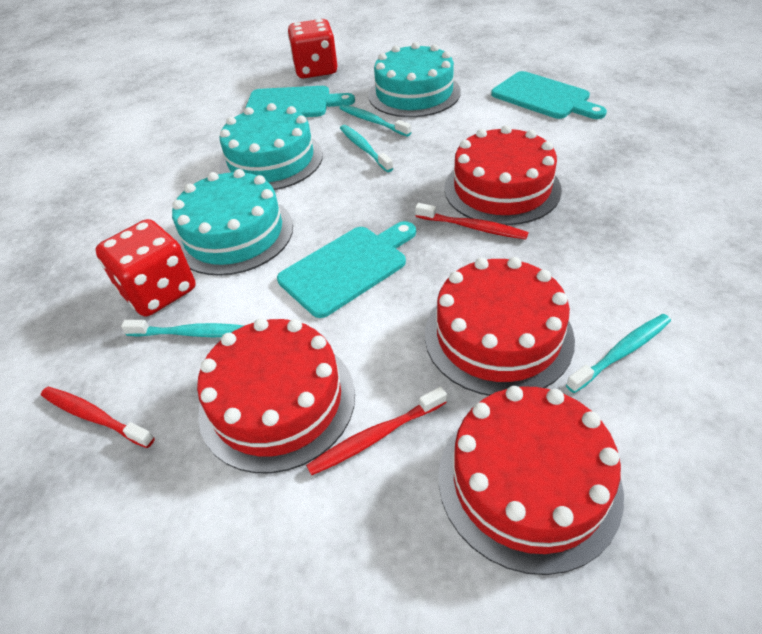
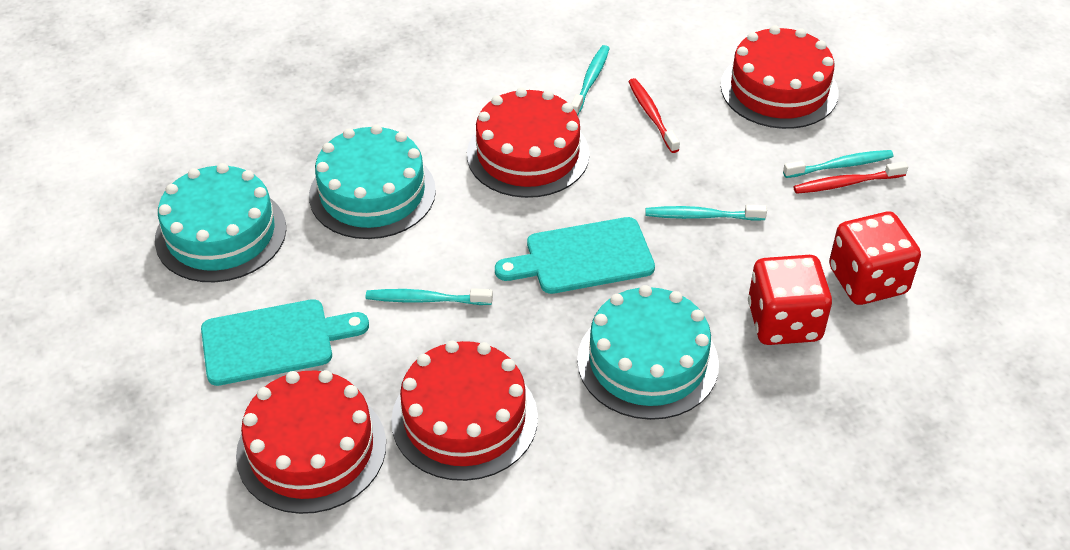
red toothbrush: [41,387,155,448] [306,387,447,475] [415,203,528,239] = 3 -> [628,78,680,153] [793,161,908,194] = 2
turquoise cutting board: [246,86,355,117] [277,221,416,318] [491,71,607,119] = 3 -> [201,299,369,386] [495,217,655,294] = 2

